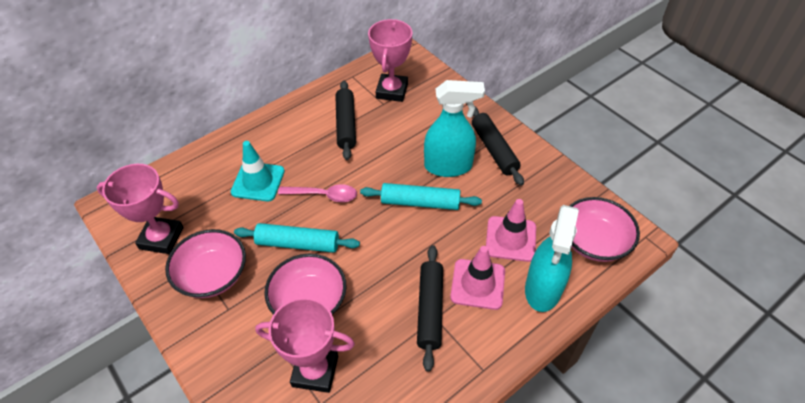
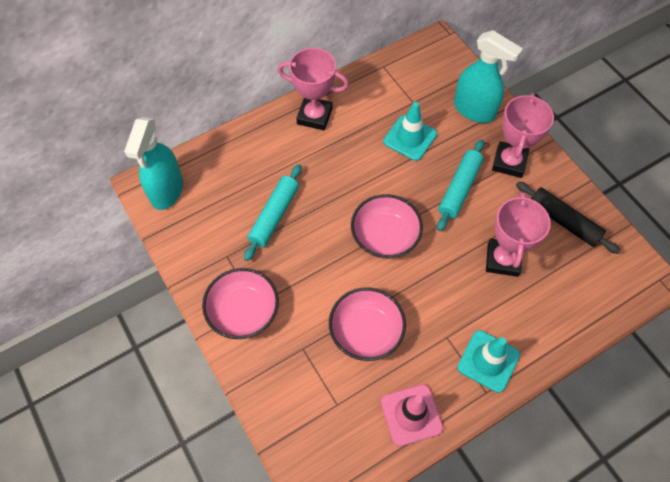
black rolling pin: [335,81,356,160] [417,245,443,372] [472,107,524,186] = 3 -> [516,181,621,254] = 1
pink spoon: [278,184,357,202] = 1 -> none = 0
pink traffic cone: [450,246,505,310] [486,199,536,262] = 2 -> [381,384,443,446] = 1
turquoise traffic cone: [231,141,285,202] = 1 -> [383,102,437,161] [457,330,520,393] = 2

